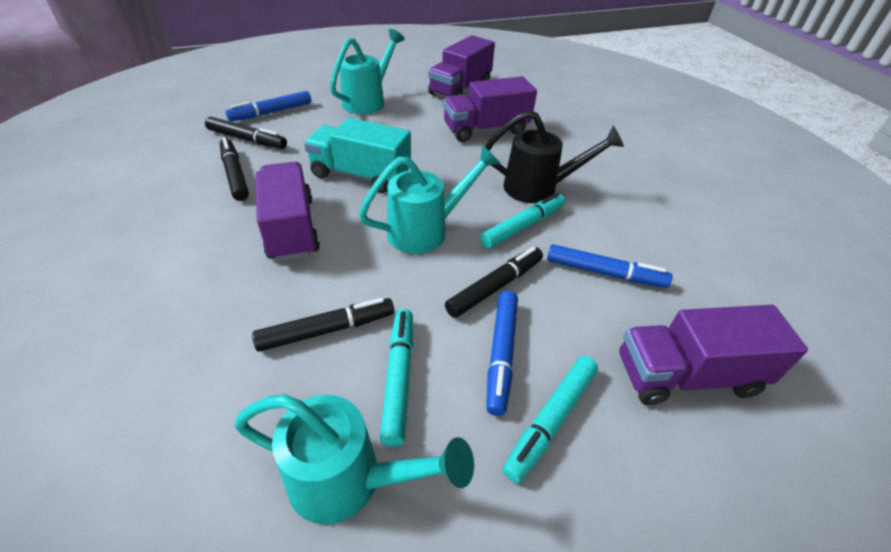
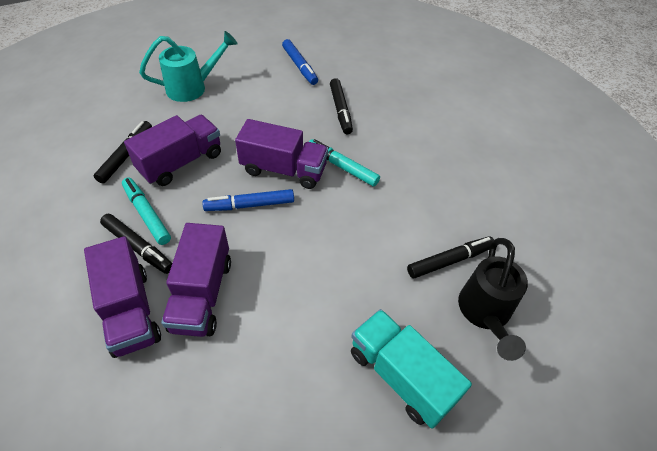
blue marker: [225,91,311,121] [486,291,518,416] [547,244,672,288] = 3 -> [202,189,294,211] [282,39,318,85] = 2
turquoise marker: [380,309,413,447] [480,193,565,248] [502,356,598,483] = 3 -> [122,177,171,245] [309,139,380,187] = 2
turquoise watering can: [234,394,474,525] [330,29,405,115] [359,145,501,254] = 3 -> [139,31,238,102] = 1

